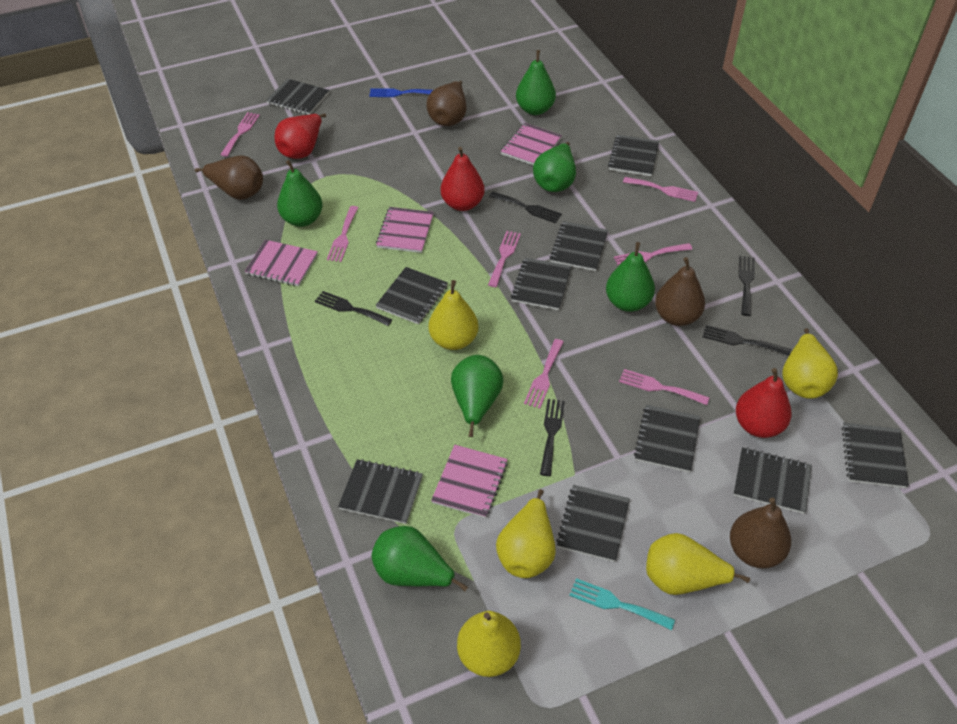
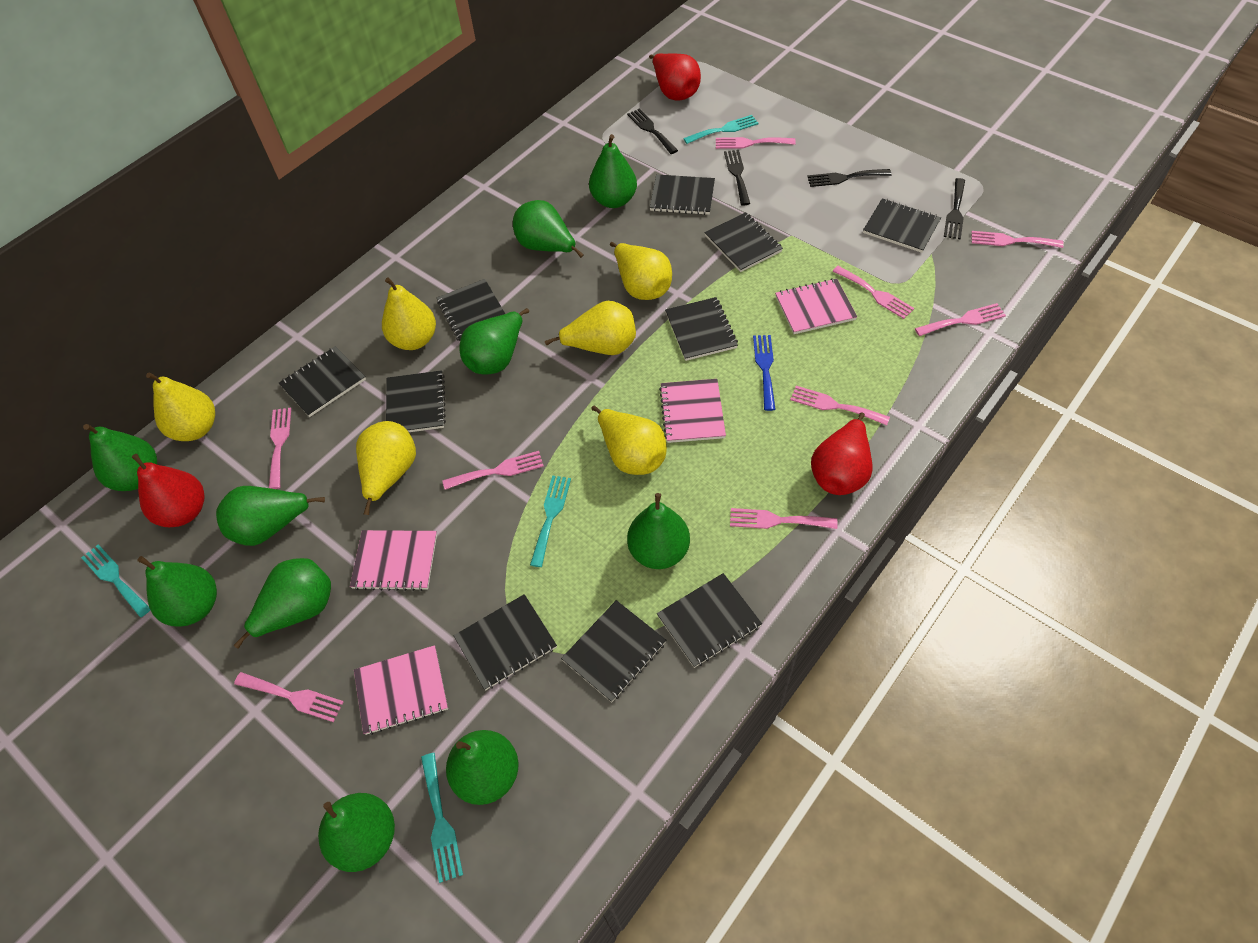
black fork: [315,291,393,326] [489,191,562,223] [540,399,565,476] [703,325,791,356] [739,256,755,316] = 5 -> [627,108,678,154] [724,150,750,205] [807,169,891,187] [944,178,965,239] = 4
brown pear: [195,156,263,200] [426,81,466,126] [655,257,705,326] [730,498,791,568] = 4 -> none = 0
green pear: [277,160,323,227] [371,526,468,591] [451,355,503,437] [516,50,556,115] [533,142,576,192] [606,242,655,312] = 6 -> [83,424,157,491] [137,556,217,627] [216,486,325,546] [234,558,331,648] [318,793,395,872] [446,730,519,805] [460,308,529,374] [513,200,584,258] [589,134,637,208] [627,493,690,569] = 10
pink fork: [220,112,260,157] [327,206,358,262] [488,231,521,287] [524,339,564,409] [614,243,692,266] [619,369,710,405] [623,177,698,202] = 7 -> [234,672,344,722] [269,408,291,489] [442,451,544,490] [716,137,796,149] [730,508,838,529] [790,386,890,425] [833,266,914,319] [915,303,1006,336] [971,231,1064,248] = 9
turquoise fork: [569,578,675,630] = 1 -> [81,544,150,617] [421,753,463,883] [530,475,571,567] [683,115,759,144] = 4
yellow pear: [429,280,478,350] [457,611,521,677] [496,489,556,578] [646,533,750,595] [782,328,838,399] = 5 -> [146,372,215,441] [356,421,416,515] [382,277,436,350] [545,301,636,355] [591,406,667,475] [610,242,672,300] = 6

